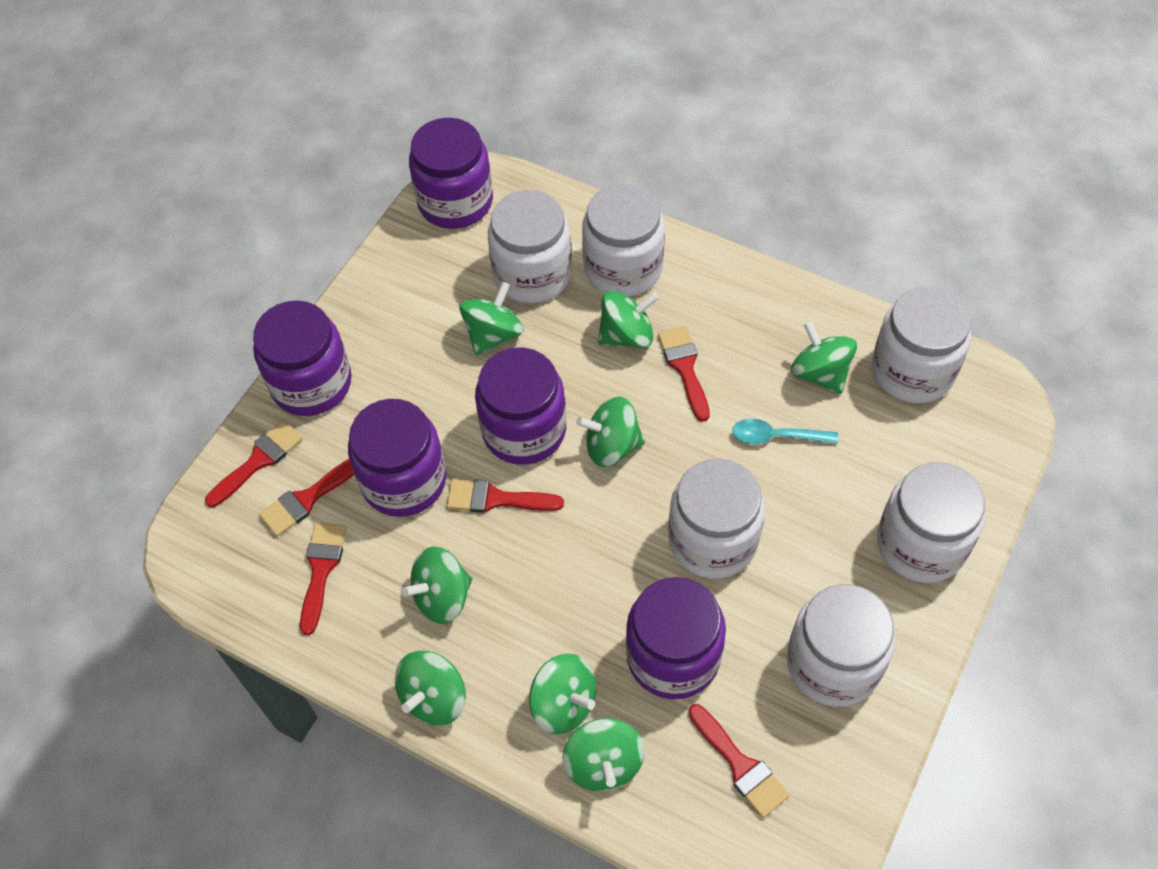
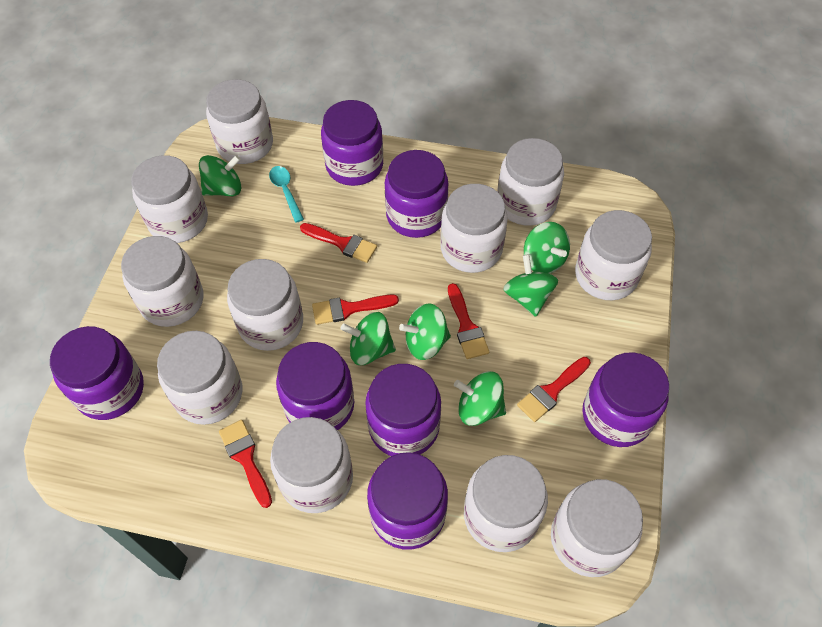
green spinning top: [395,651,466,725] [402,546,473,624] [459,282,524,355] [529,653,597,734] [562,718,645,791] [576,397,645,467] [598,291,659,348] [791,321,857,394] = 8 -> [199,155,241,196] [341,312,396,365] [399,304,451,360] [454,371,506,426] [503,254,558,317] [524,222,570,274] = 6
purple jar: [253,300,352,416] [348,399,446,517] [409,118,493,229] [475,347,566,465] [626,577,726,699] = 5 -> [50,326,144,420] [276,342,354,430] [321,100,383,186] [365,364,441,456] [367,452,448,550] [385,150,449,238] [582,352,669,447] = 7
red brush: [205,420,303,507] [259,459,354,536] [300,522,347,635] [447,479,564,513] [658,326,710,422] [688,704,790,818] = 6 -> [219,420,272,508] [300,223,377,263] [312,295,399,325] [448,283,489,359] [517,357,591,422] = 5
white jar: [488,190,572,303] [582,183,665,296] [668,458,765,579] [787,584,896,707] [872,286,971,403] [877,462,985,583] = 6 -> [121,236,203,327] [131,155,208,243] [157,331,242,425] [206,79,273,164] [227,259,303,351] [270,417,353,513] [440,184,508,273] [464,455,548,552] [497,138,564,226] [551,479,643,577] [575,210,652,300] = 11

